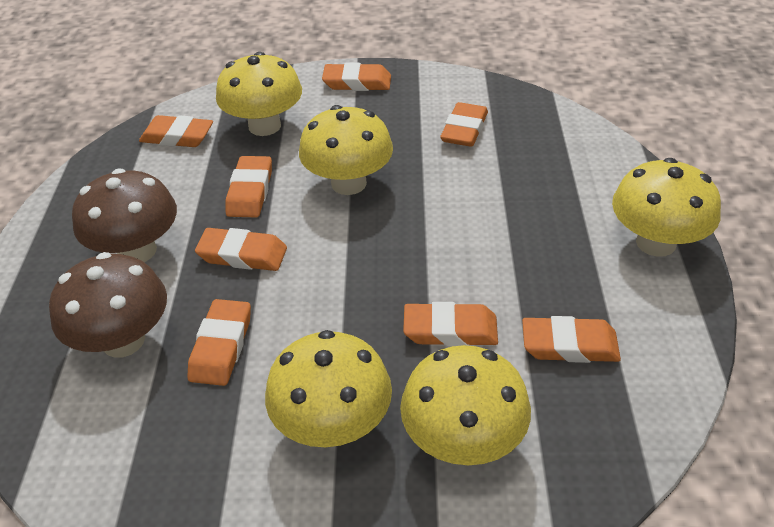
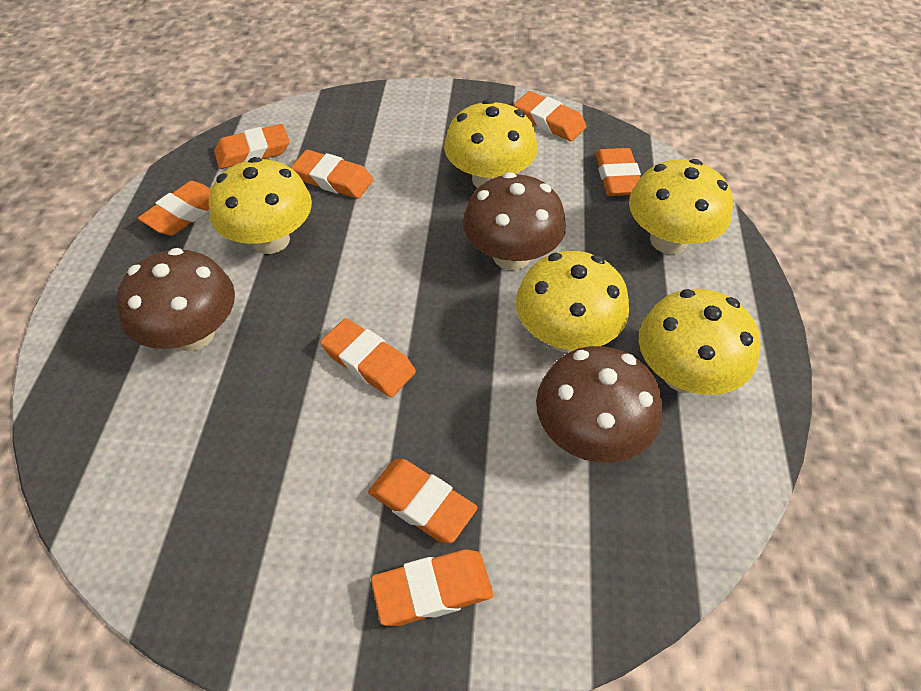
brown mushroom: [49,252,167,358] [72,168,177,262] = 2 -> [116,248,235,351] [463,172,566,270] [536,346,662,463] = 3

